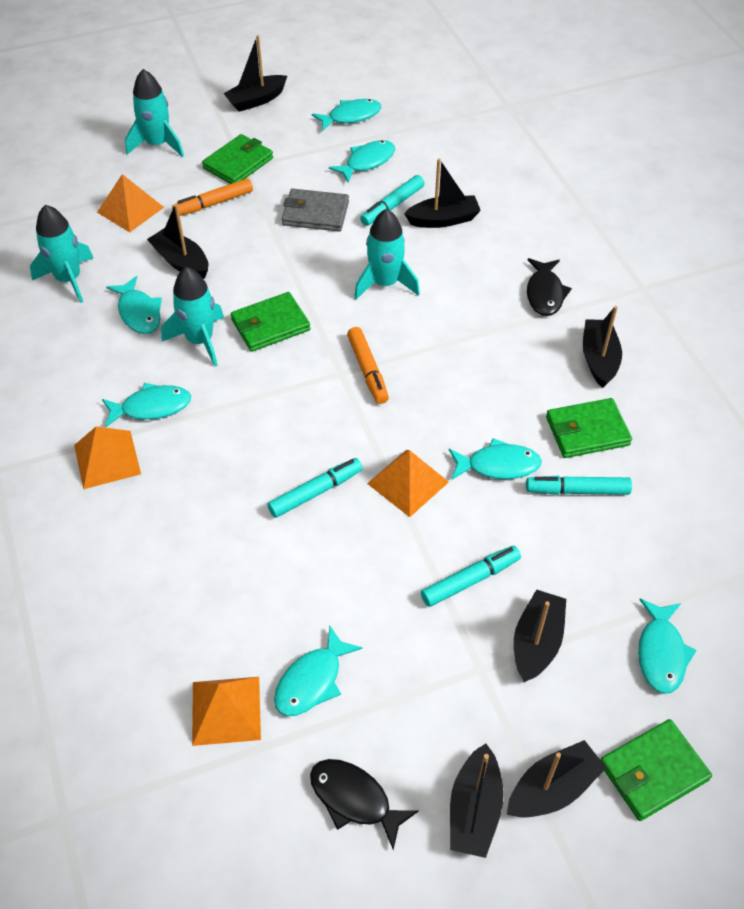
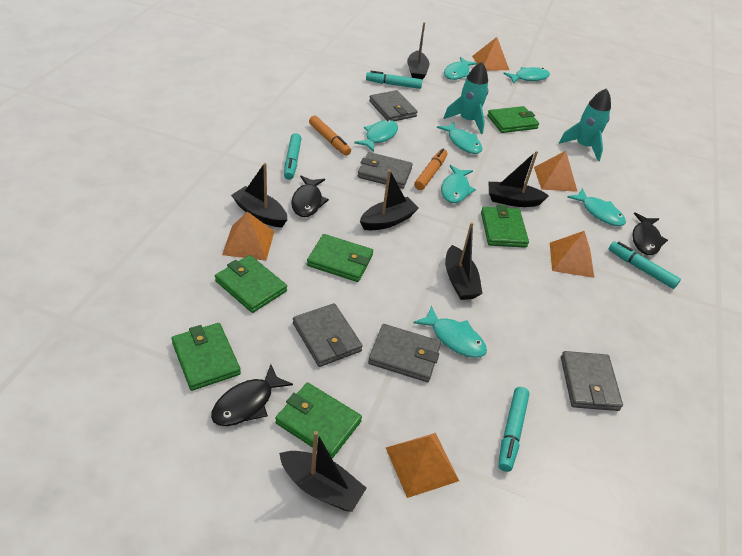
black boat: [147,204,208,279] [223,35,287,112] [404,158,481,228] [450,744,503,858] [507,740,606,818] [514,589,566,682] [583,306,622,388] = 7 -> [231,163,287,227] [279,431,367,512] [360,170,419,230] [407,22,429,80] [445,222,483,300] [488,151,549,207] = 6
black fish: [310,759,419,850] [527,258,572,316] = 2 -> [211,364,293,426] [291,175,329,217] [632,212,668,255] = 3
green wallet: [202,134,273,184] [231,292,310,352] [546,398,632,458] [601,719,712,821] = 4 -> [172,323,241,391] [215,255,287,313] [275,383,362,458] [307,234,373,282] [481,205,529,248] [487,106,539,133] = 6
grey wallet: [282,189,349,232] = 1 -> [293,303,363,367] [358,152,413,189] [368,324,441,382] [369,90,417,121] [561,351,623,411] = 5
orange pyramid: [74,426,141,489] [97,174,164,232] [192,677,261,746] [367,450,449,517] = 4 -> [222,212,274,261] [386,433,459,498] [472,37,509,71] [534,151,578,192] [550,231,594,278] = 5
turquoise rocket: [30,205,93,303] [125,69,184,157] [161,267,224,366] [354,209,420,300] = 4 -> [444,62,488,134] [559,88,611,161] = 2

